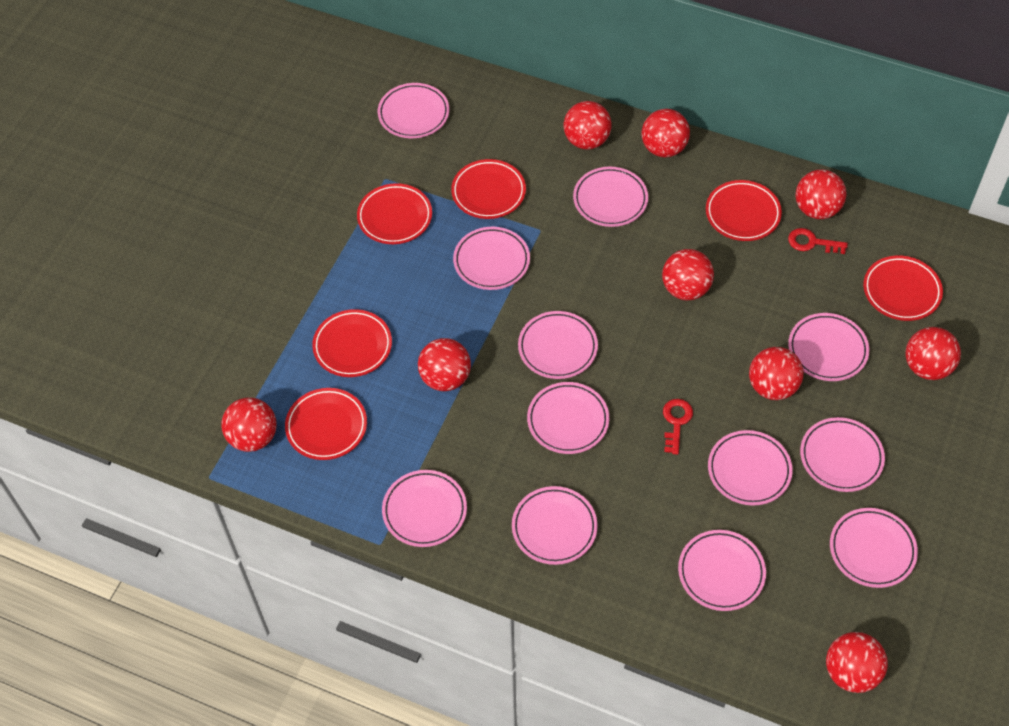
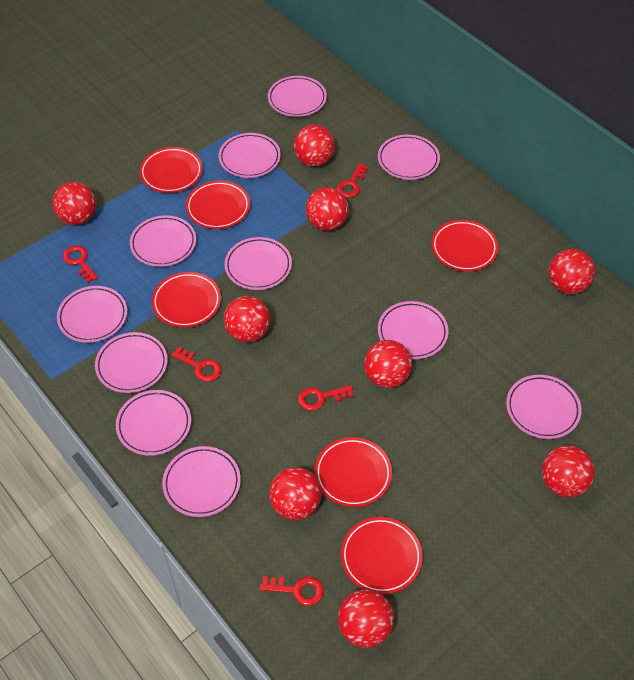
pink plate: [378,83,449,138] [382,470,467,547] [453,227,530,290] [512,486,598,565] [518,311,598,379] [527,382,609,454] [573,167,648,227] [678,530,766,611] [708,430,793,506] [788,313,869,381] [800,417,885,492] [830,508,918,588] = 12 -> [57,286,127,343] [95,332,168,393] [116,390,191,456] [130,215,196,267] [162,446,241,517] [219,133,281,178] [224,237,292,290] [268,76,327,117] [378,135,440,180] [378,301,448,359] [506,375,582,439] = 11
red key: [663,399,693,455] [788,228,848,254] = 2 -> [63,245,98,283] [171,347,221,382] [260,576,324,606] [298,385,354,411] [337,163,369,198] = 5

